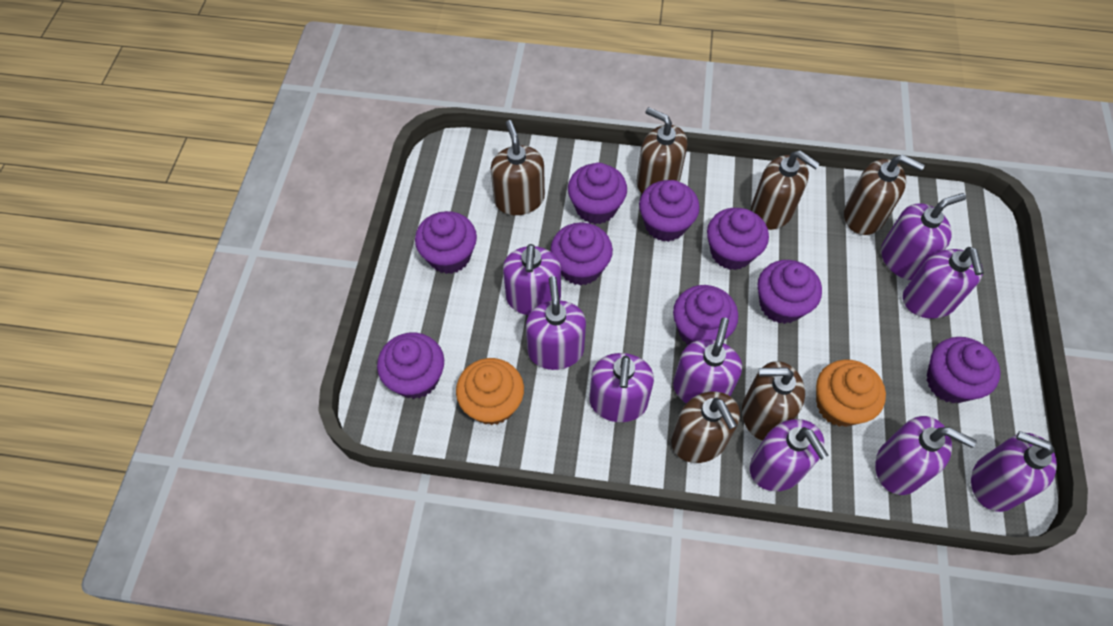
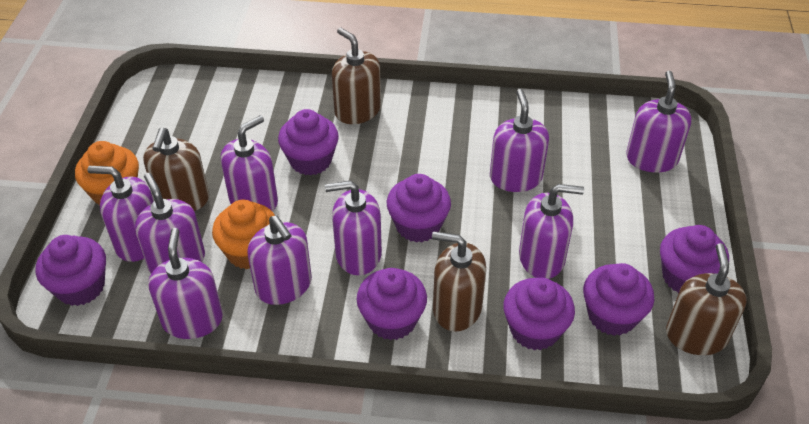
brown soap dispenser: [491,120,545,215] [637,107,687,194] [671,392,740,463] [742,361,805,441] [751,151,820,230] [844,155,925,235] = 6 -> [143,127,209,211] [332,27,381,124] [432,231,486,332] [666,243,746,355] = 4
purple cupcake: [377,333,444,399] [415,211,477,274] [550,222,613,286] [568,163,627,224] [639,180,700,242] [673,285,738,345] [707,208,769,270] [758,260,822,324] [927,337,1001,403] = 9 -> [36,235,106,306] [278,109,339,176] [356,268,427,340] [387,174,451,243] [503,278,575,350] [583,263,654,336] [660,225,729,293] = 7

